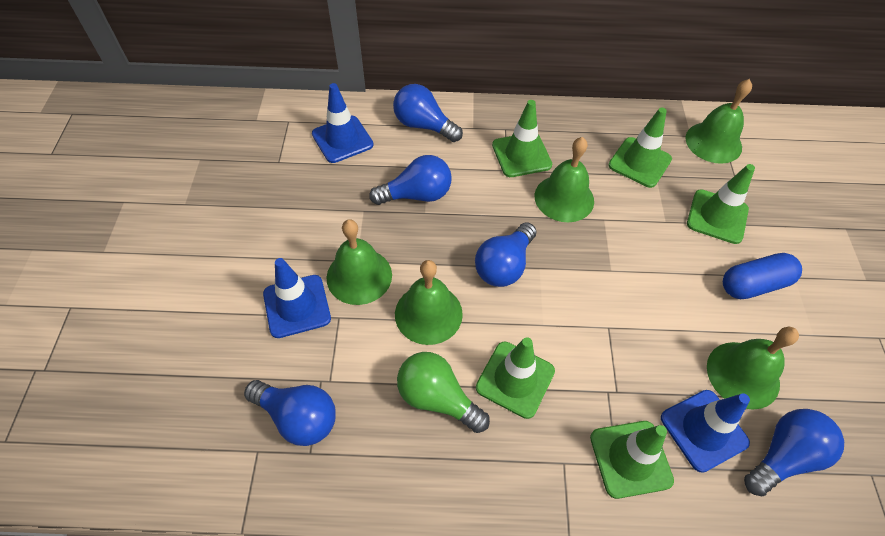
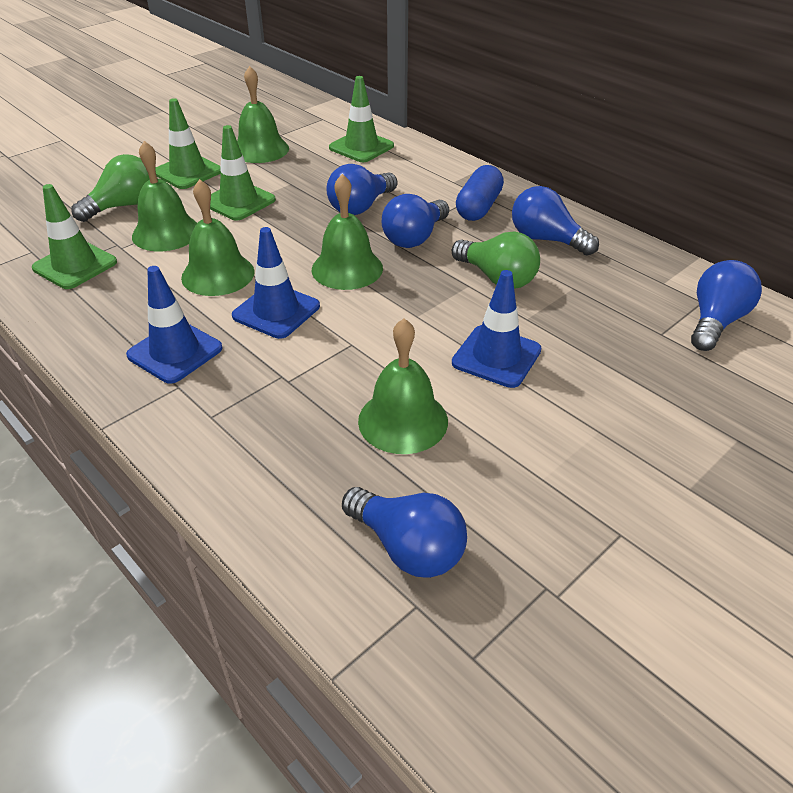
green light bulb: [397,352,490,433] = 1 -> [72,154,150,222] [452,231,540,289] = 2
green traffic cone: [476,337,555,419] [492,100,552,177] [590,421,674,499] [608,108,672,188] [687,164,755,244] = 5 -> [32,184,117,289] [156,98,221,189] [210,125,276,221] [329,76,394,162] = 4

